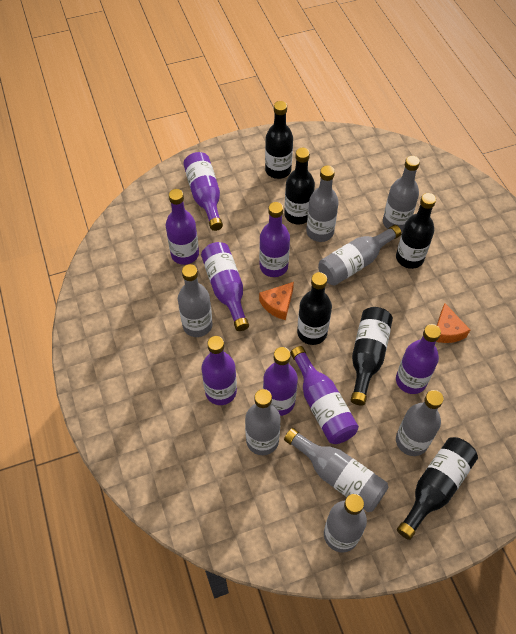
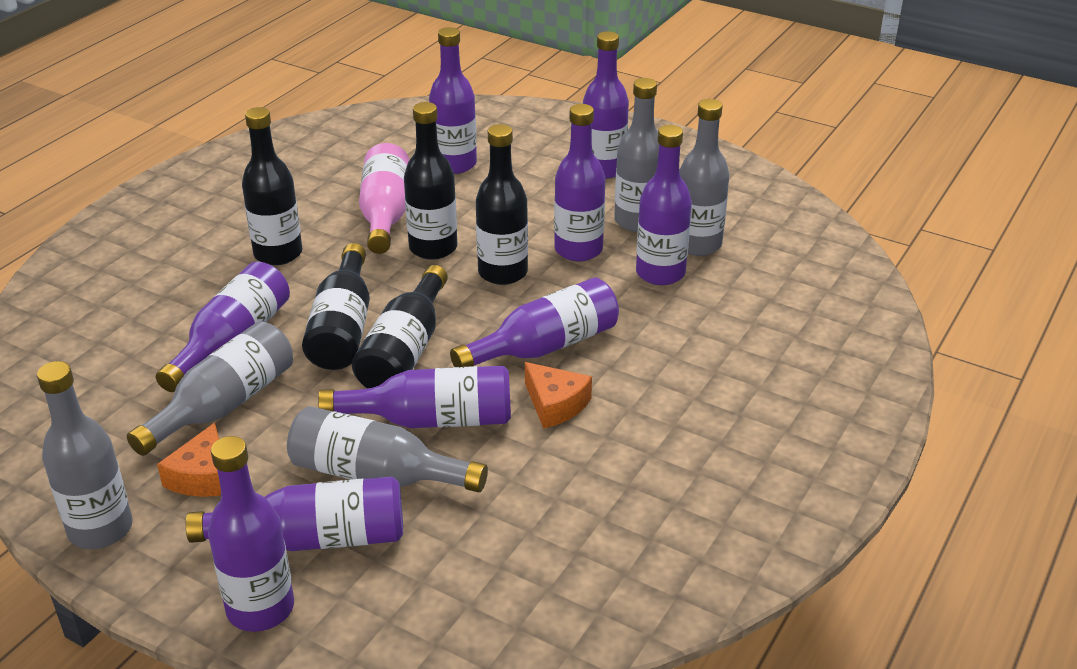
black bottle: [265,101,293,179] [284,148,315,224] [297,272,332,345] [351,307,393,406] [396,193,436,269] [397,437,478,540] = 6 -> [242,107,303,265] [302,243,370,370] [352,265,448,388] [404,102,457,260] [476,124,528,285] = 5
grey bottle: [178,264,213,337] [245,389,281,455] [284,428,388,512] [306,165,339,242] [318,225,401,286] [324,494,367,553] [383,156,420,232] [396,390,444,456] = 8 -> [37,361,133,549] [127,322,293,456] [287,406,488,492] [614,78,659,232] [679,99,729,256] = 5
pink bottle: none = 0 -> [359,143,409,254] = 1
purple bottle: [166,189,199,265] [183,152,223,231] [201,242,249,331] [201,336,237,405] [259,202,290,277] [263,347,298,416] [290,346,359,444] [396,324,441,394] = 8 -> [156,262,290,392] [186,476,403,551] [208,436,294,632] [318,366,511,428] [429,27,477,174] [450,277,619,367] [554,104,605,261] [583,31,629,179] [636,125,692,285] = 9

